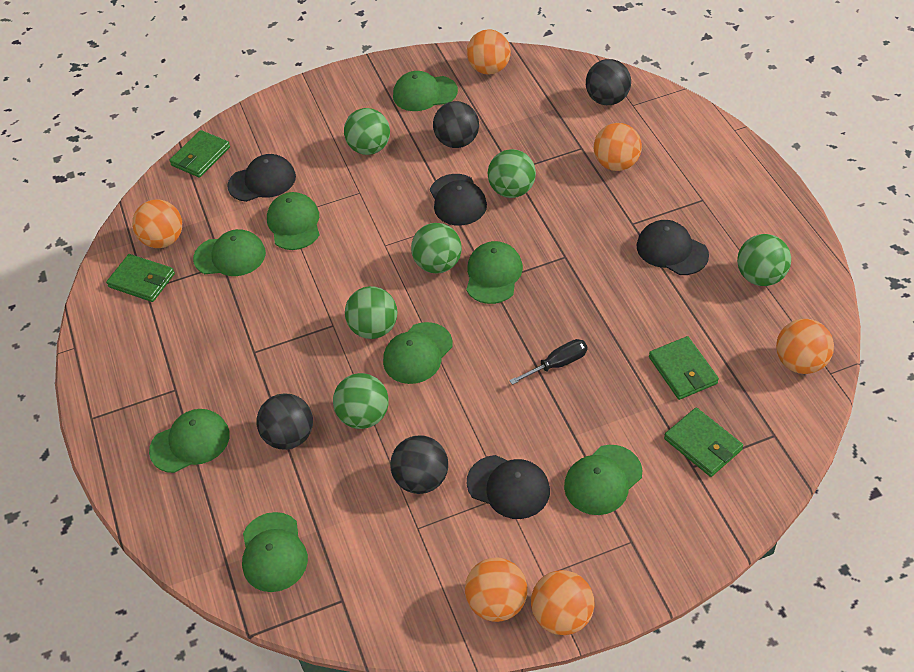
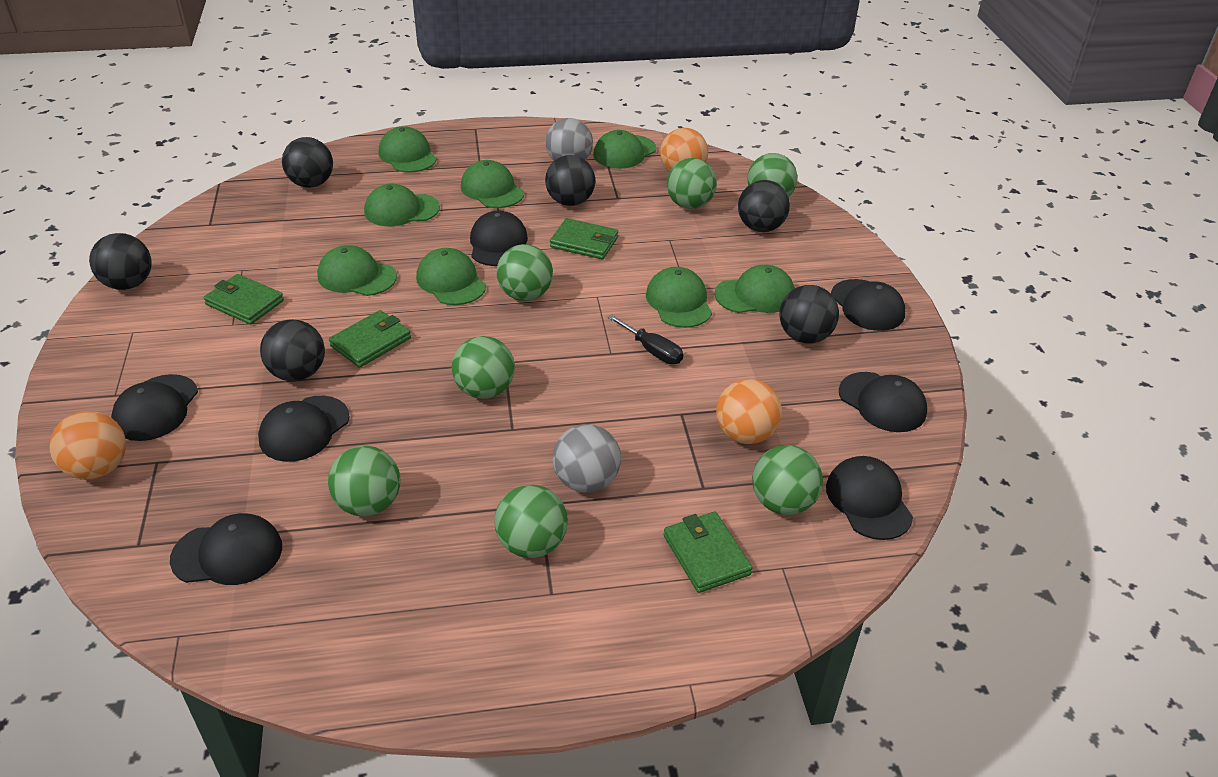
black ball: [257,393,313,450] [390,435,448,494] [433,101,479,148] [586,59,631,105] = 4 -> [89,233,152,290] [260,319,325,381] [282,137,333,188] [545,155,595,206] [738,180,790,232] [780,285,839,343] = 6
black cap: [227,154,296,202] [430,174,487,226] [467,455,550,519] [637,220,709,275] = 4 -> [111,374,198,441] [170,513,282,585] [258,396,350,462] [470,211,528,266] [826,456,913,540] [831,279,905,331] [839,372,927,432] = 7
green ball: [333,373,389,429] [344,108,390,155] [345,286,397,339] [411,223,462,273] [488,149,536,198] [737,234,791,286] = 6 -> [328,446,400,517] [452,336,515,399] [494,485,568,558] [497,244,553,301] [667,158,717,209] [747,153,797,197] [752,445,823,515] = 7
grey ball: none = 0 -> [545,118,593,161] [552,424,621,493] = 2
orange ball: [132,199,182,248] [465,558,528,622] [467,29,511,75] [531,570,595,635] [594,123,642,171] [776,319,834,374] = 6 -> [49,411,126,480] [660,128,708,172] [716,379,782,444] = 3

